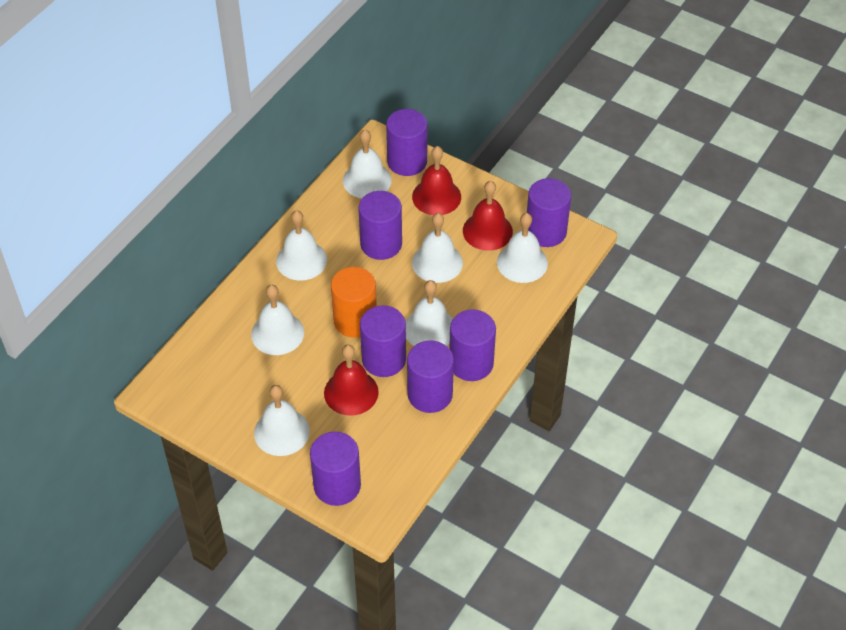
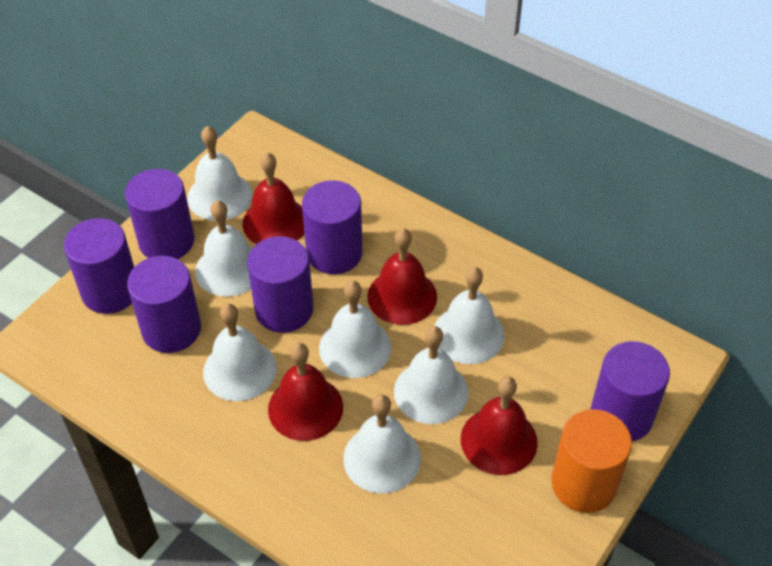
purple cylinder: [310,432,361,506] [358,191,402,260] [360,305,406,377] [386,109,428,176] [407,340,454,413] [449,309,496,381] [527,178,571,247] = 7 -> [64,218,134,314] [125,169,194,259] [127,256,201,353] [247,236,313,333] [302,180,363,274] [590,341,670,441] = 6
red bell: [324,345,379,416] [412,146,461,215] [463,181,513,251] = 3 -> [243,153,304,244] [268,343,343,441] [367,228,437,325] [461,376,538,475] = 4

